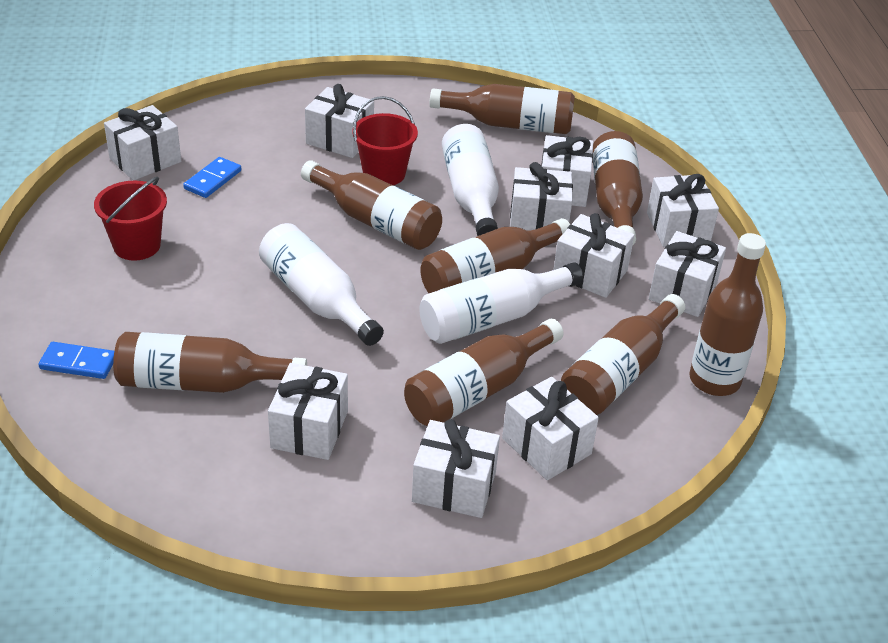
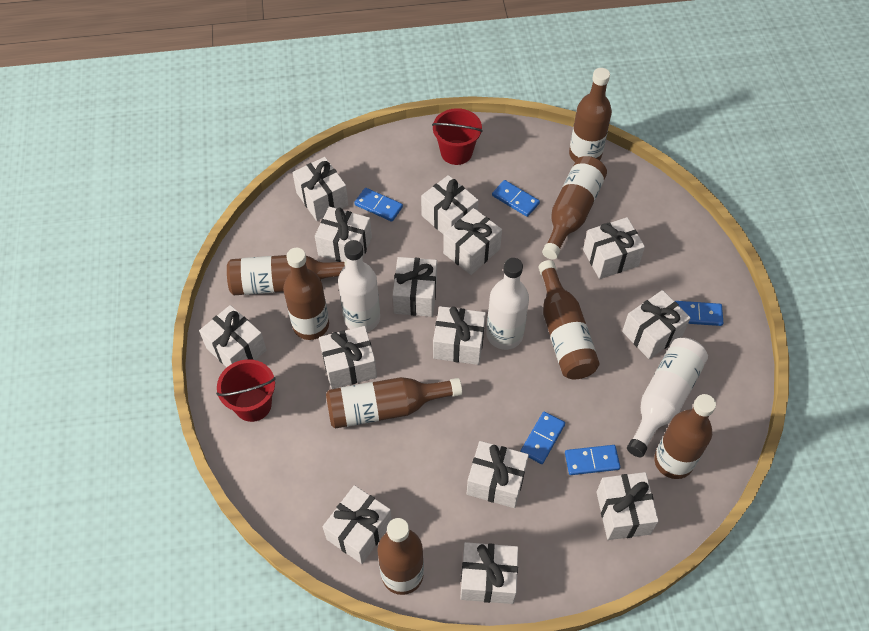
blue domino: [38,342,114,379] [183,157,241,198] = 2 -> [354,188,403,222] [492,180,540,217] [520,412,565,464] [565,445,620,475] [675,301,723,326] = 5
white gift: [104,105,181,181] [268,363,348,460] [305,84,374,158] [412,419,500,518] [502,377,599,480] [510,162,573,231] [541,135,593,207] [553,213,634,298] [647,174,719,247] [649,231,726,317] = 10 -> [199,305,267,367] [292,157,348,221] [315,207,372,262] [319,326,377,389] [323,485,392,564] [393,257,437,317] [421,175,479,235] [433,306,486,365] [443,208,502,275] [460,542,518,604] [467,441,529,508] [583,217,645,279] [596,472,659,540] [622,290,690,359] = 14

